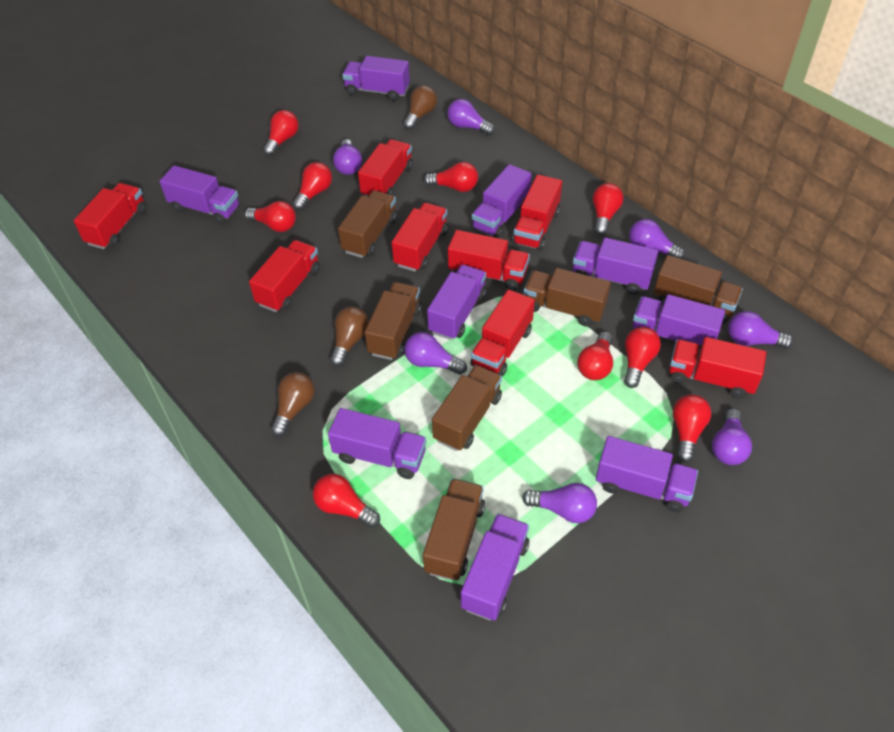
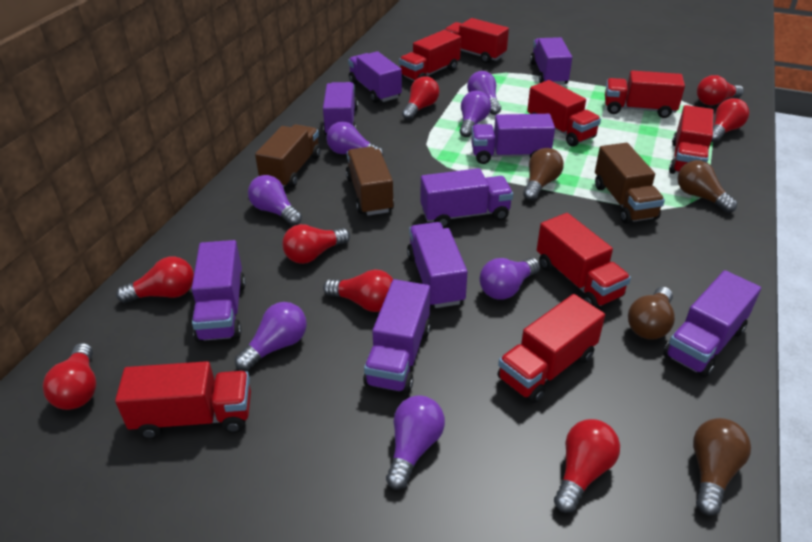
brown light bulb: [271,372,315,437] [330,307,369,366] [404,85,437,129] = 3 -> [523,148,564,201] [628,287,675,340] [677,160,737,213] [693,418,751,516] = 4
brown truck: [338,190,397,258] [365,282,422,360] [423,478,485,581] [432,365,502,451] [524,268,611,327] [654,255,743,324] = 6 -> [255,124,321,188] [346,147,394,215] [595,143,665,224] = 3
red light bulb: [245,201,296,232] [263,110,299,156] [293,162,332,210] [313,474,380,528] [424,162,478,192] [577,331,613,380] [593,183,623,235] [624,327,661,388] [673,395,711,462] = 9 -> [43,343,96,410] [116,256,194,303] [282,224,350,264] [323,270,393,312] [402,76,440,120] [554,419,620,513] [697,75,744,105] [711,98,749,142] = 8

